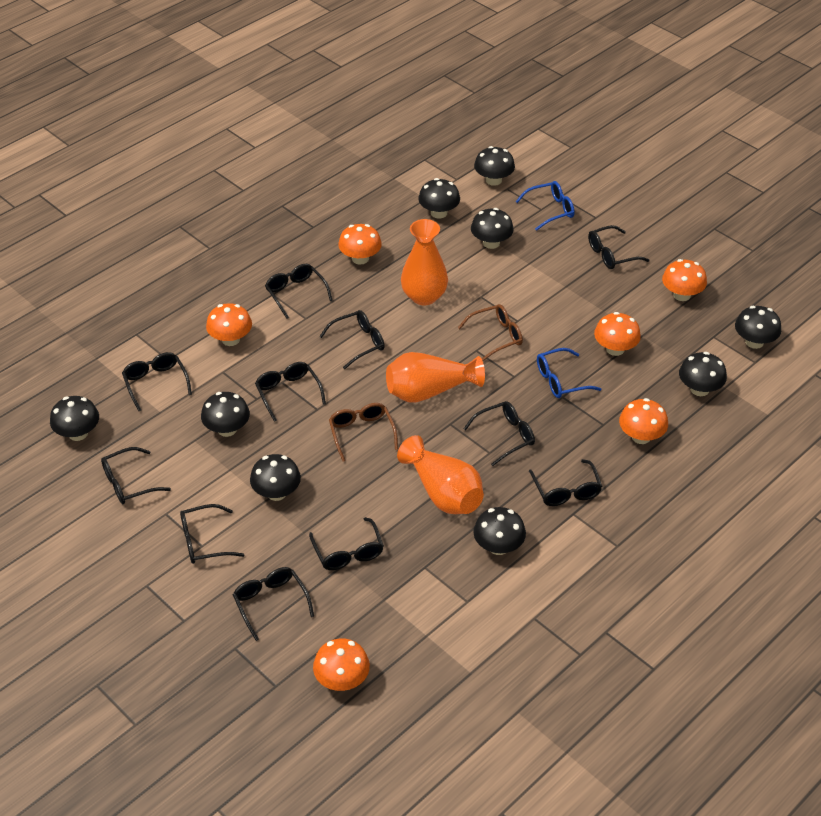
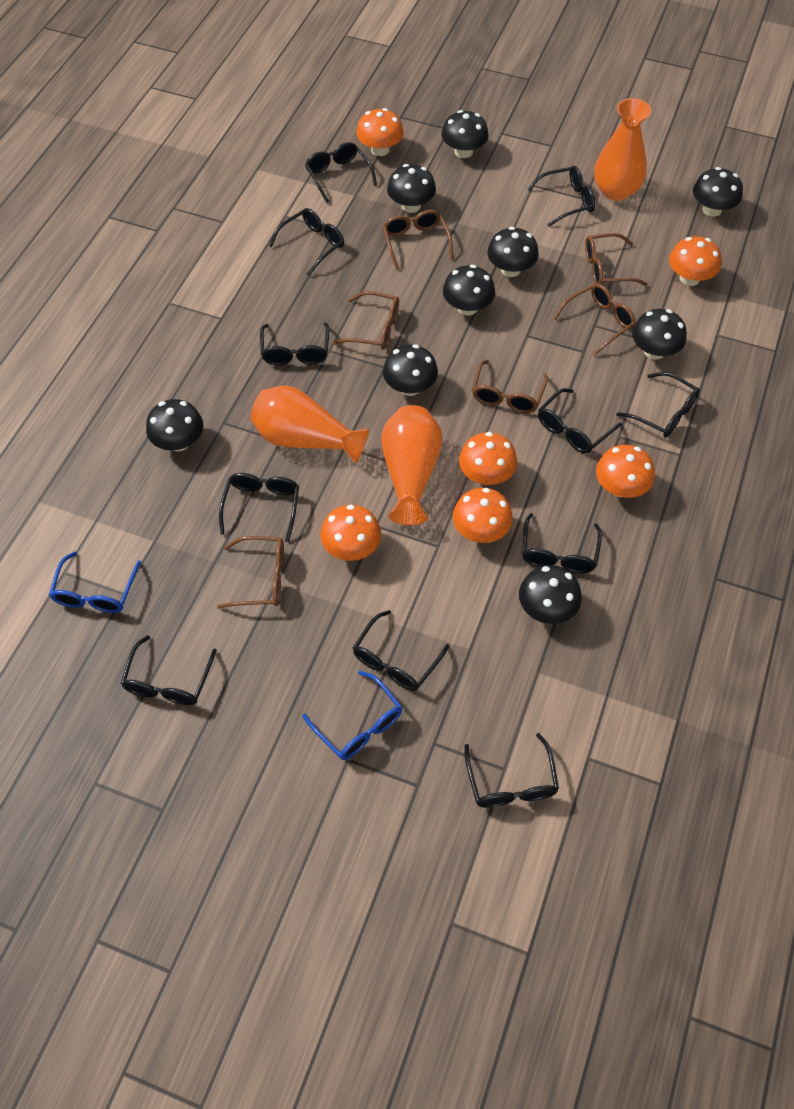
brown glasses: [329,403,398,462] [458,304,523,361] = 2 -> [217,536,284,609] [333,291,399,350] [382,210,453,270] [472,360,548,413] [553,283,636,356] [585,233,648,286] = 6

